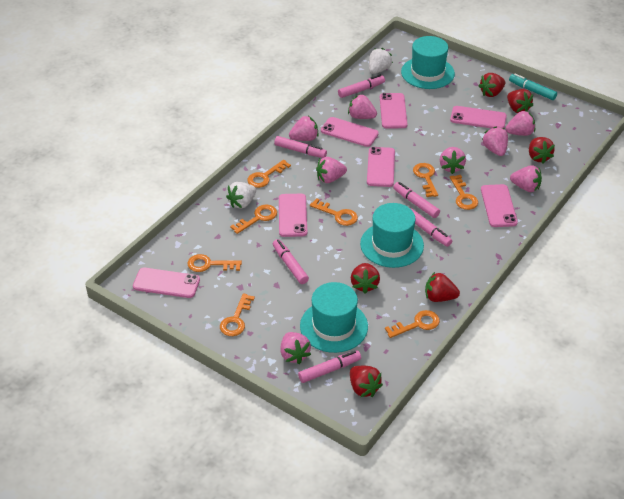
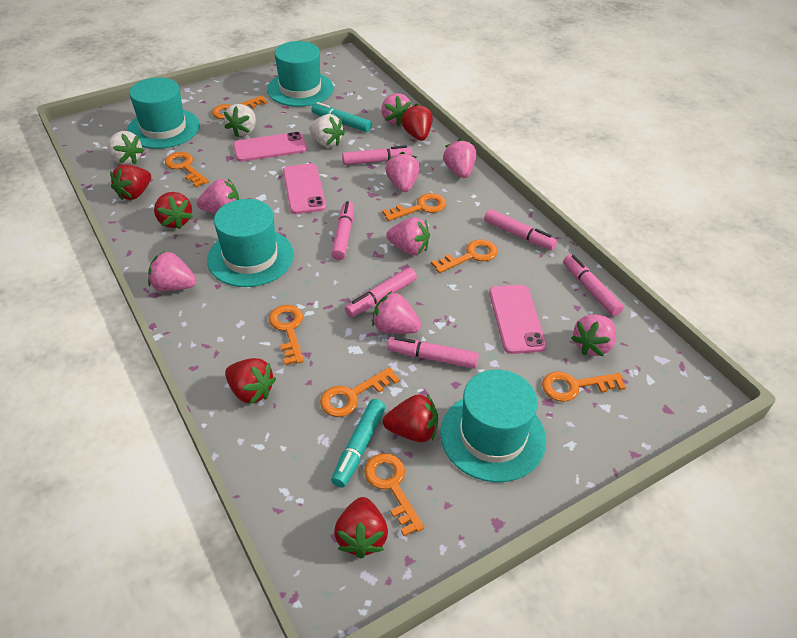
pink phone: [133,268,200,298] [279,194,307,237] [321,117,379,147] [367,147,395,187] [380,93,407,128] [450,106,507,128] [481,184,518,227] = 7 -> [233,132,307,162] [283,164,326,214] [489,285,546,354] = 3
turquoise hat: [300,282,368,353] [360,203,424,268] [401,36,455,89] = 3 -> [127,77,200,149] [207,199,294,287] [267,41,334,107] [440,370,546,482] = 4
turquoise marker: [509,74,557,100] = 1 -> [311,102,372,132] [331,399,386,488] = 2
white strawberry: [226,182,256,209] [369,48,393,74] = 2 -> [108,131,144,165] [224,104,256,138] [309,114,345,147] = 3

